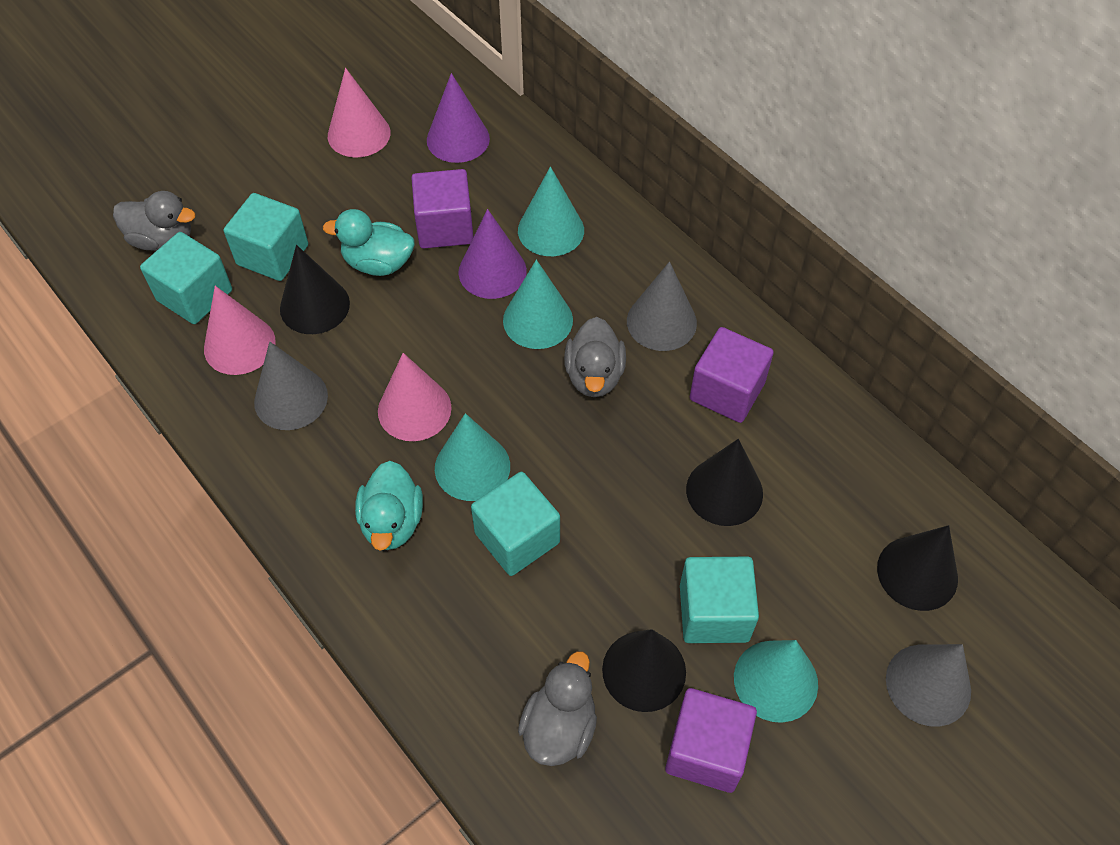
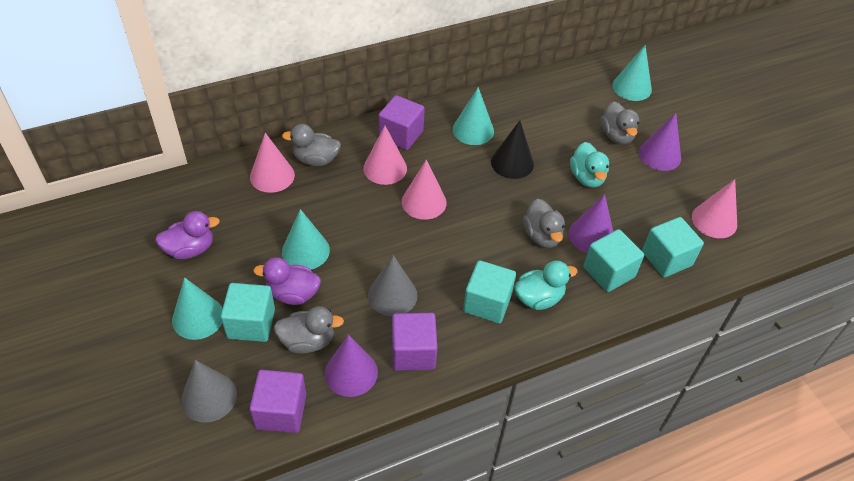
black cone: [280,245,350,334] [602,629,686,712] [686,439,763,526] [877,525,958,611] = 4 -> [491,120,534,179] = 1
grey cone: [254,342,328,430] [627,262,697,351] [886,644,971,727] = 3 -> [181,360,237,423] [368,255,418,316] = 2
grey duck: [113,191,195,251] [518,651,597,766] [564,317,626,397] = 3 -> [274,306,344,354] [282,124,341,166] [523,199,565,248] [600,102,639,144] = 4
pink cone: [204,286,276,375] [328,68,391,158] [378,353,452,441] = 3 -> [250,133,295,193] [363,126,407,185] [402,160,447,220] [692,179,737,238] = 4
purple cone: [427,73,490,163] [458,209,527,299] = 2 -> [325,335,378,397] [569,194,613,253] [639,113,681,171] = 3
purple duck: none = 0 -> [155,211,220,259] [253,257,321,305] = 2

